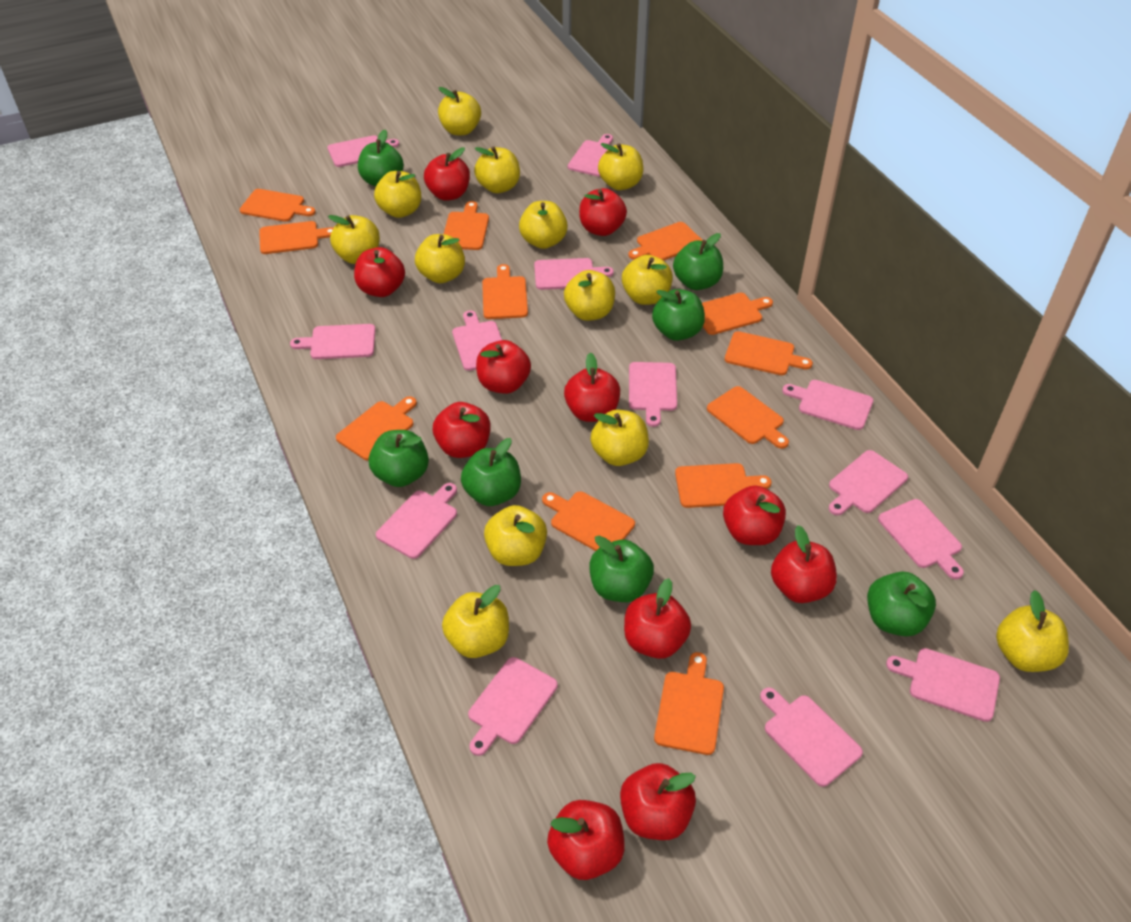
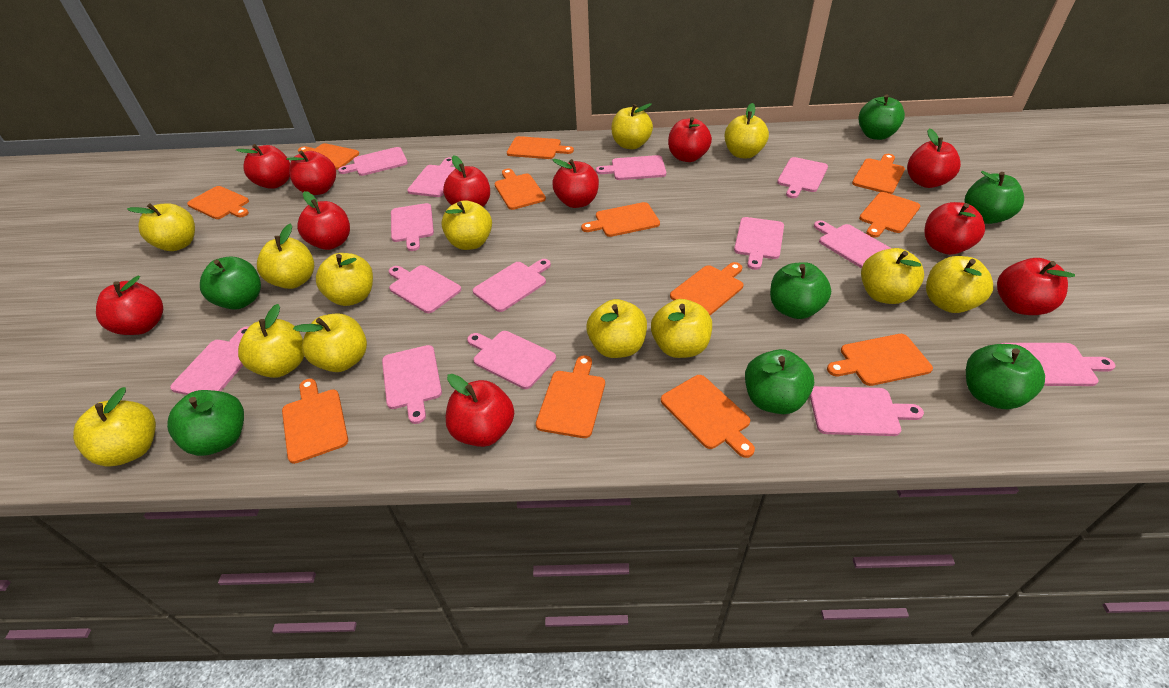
pink cutting board: [290,324,375,359] [328,135,399,167] [376,483,457,559] [452,310,502,371] [468,657,558,756] [534,258,614,290] [568,134,613,177] [629,362,677,427] [760,687,863,787] [782,380,873,430] [829,450,908,516] [878,499,964,579] [886,648,1000,722] = 13 -> [170,327,249,395] [338,147,408,176] [382,345,442,424] [389,265,461,313] [391,203,434,251] [407,157,456,197] [467,331,556,389] [473,259,551,312] [596,155,666,180] [734,217,784,270] [777,157,828,198] [810,386,924,436] [814,221,891,269] [1001,343,1116,386] = 14

